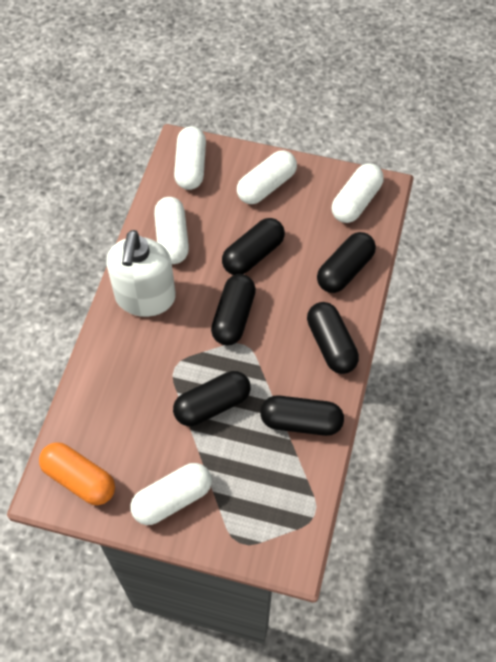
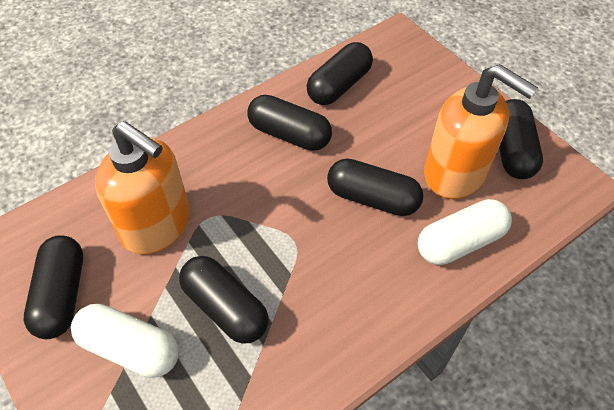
orange capsule: [39,442,115,505] = 1 -> none = 0
orange soap dispenser: none = 0 -> [95,121,190,254] [424,64,538,199] = 2
white capsule: [130,463,212,525] [154,197,189,264] [174,126,206,190] [237,150,297,204] [332,163,384,223] = 5 -> [71,304,179,378] [418,199,512,265] = 2
white soap dispenser: [106,230,176,317] = 1 -> none = 0

